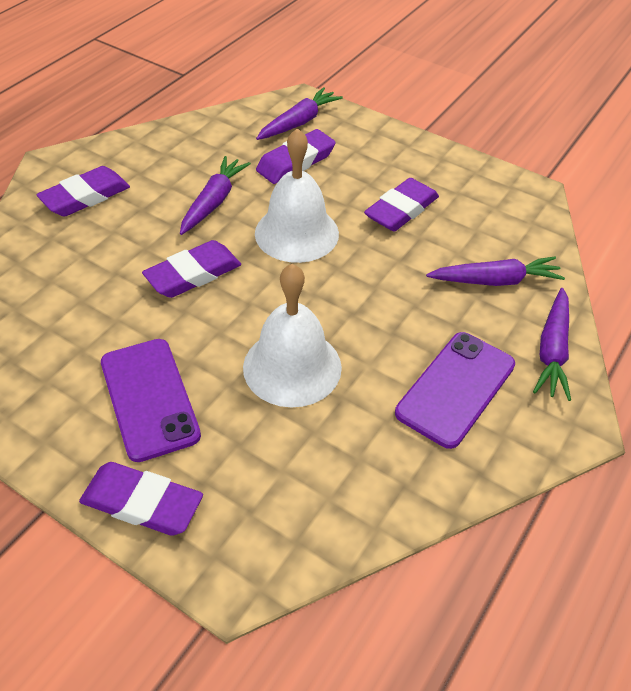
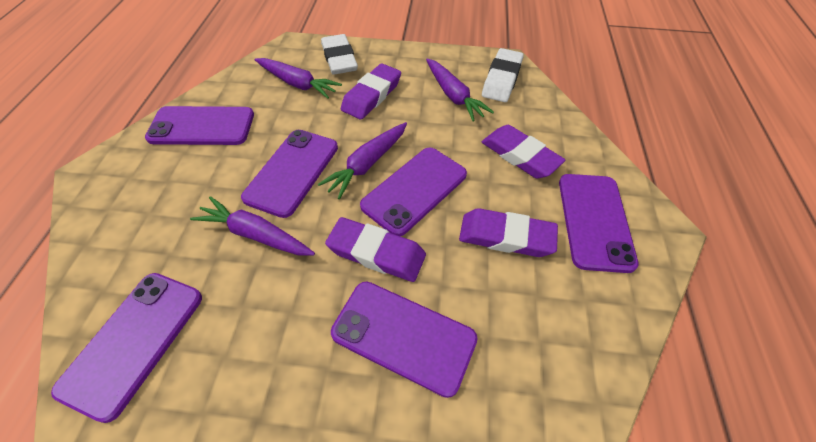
purple eraser: [36,166,130,217] [79,462,203,535] [142,240,241,298] [256,129,336,184] [364,178,439,231] = 5 -> [325,217,426,282] [341,64,401,119] [459,208,558,257] [482,125,565,179] = 4
purple phone: [101,339,201,462] [395,332,515,449] = 2 -> [51,273,202,423] [145,106,254,145] [241,130,338,218] [331,282,478,398] [360,147,467,236] [559,174,639,273] = 6
white bell: [243,264,342,408] [255,128,339,263] = 2 -> none = 0
white eraser: none = 0 -> [321,34,358,75] [482,48,524,102] = 2

